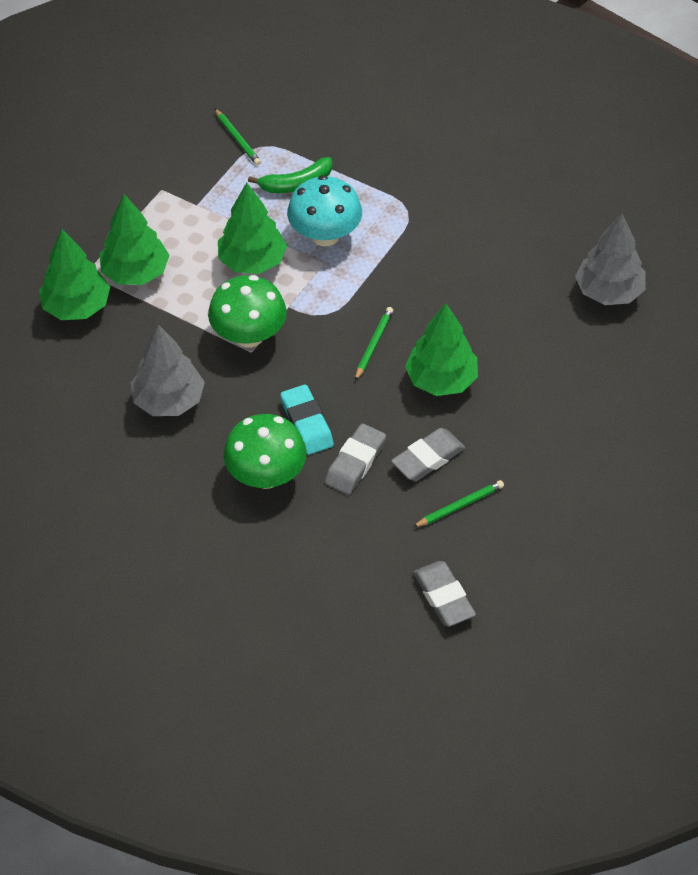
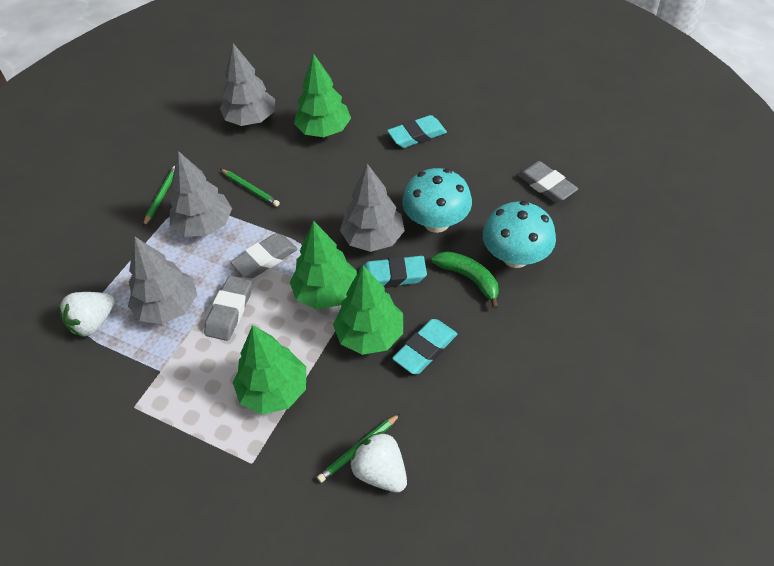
green mushroom: [208,275,287,347] [224,414,306,489] = 2 -> none = 0
grey tree: [131,324,205,416] [575,213,646,305] = 2 -> [128,237,197,324] [170,151,232,237] [220,43,275,126] [340,164,405,252] = 4
turquoise eraser: [280,384,334,455] = 1 -> [359,256,427,288] [387,115,447,148] [392,319,457,374] = 3
turquoise mushroom: [287,175,362,246] = 1 -> [402,168,472,233] [483,201,556,268] = 2
white strawberry: none = 0 -> [59,292,115,337] [350,431,407,493] = 2

